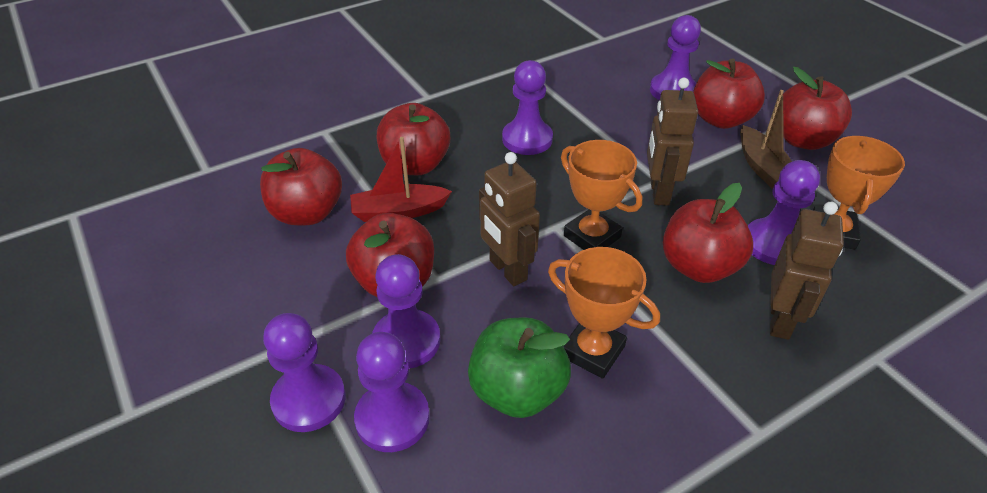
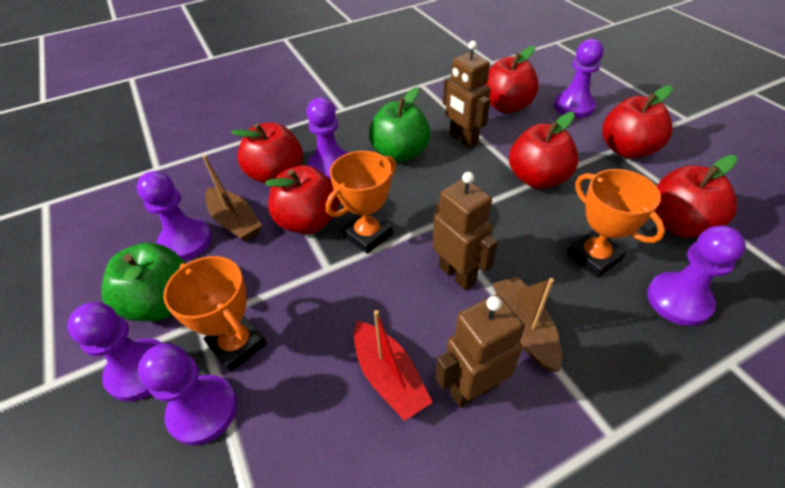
brown boat: [740,90,792,190] = 1 -> [203,155,262,242] [492,276,562,372] = 2
green apple: [468,317,571,418] = 1 -> [102,243,186,322] [369,87,431,163] = 2

